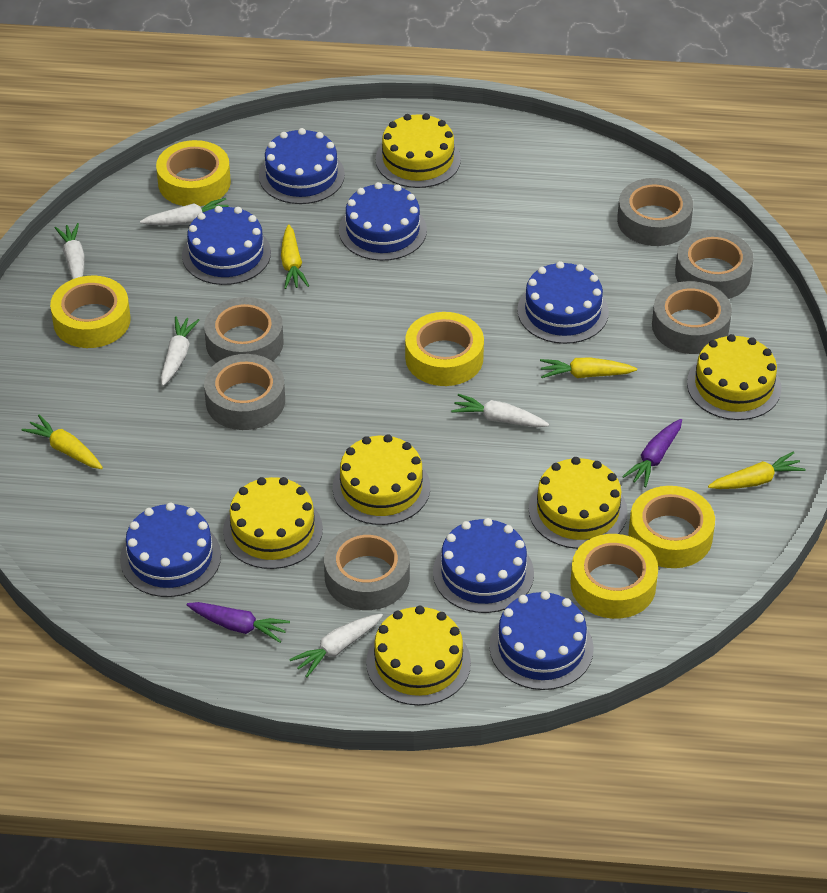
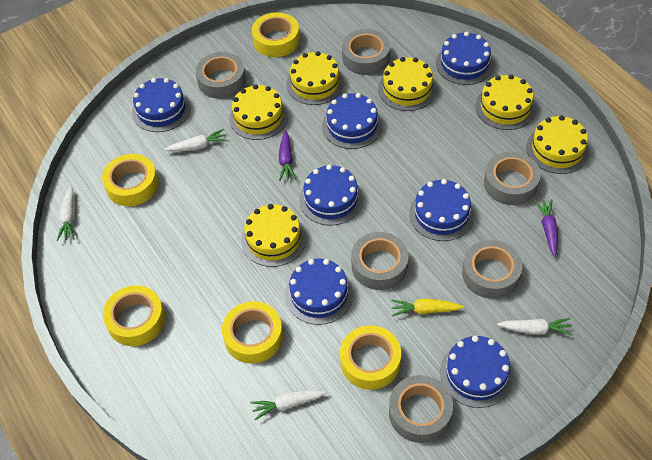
white carrot: [55,223,85,279] [140,198,229,226] [161,316,200,386] [289,614,383,678] [451,394,549,427] = 5 -> [57,186,75,241] [165,129,228,151] [250,390,327,420] [497,318,572,335] = 4
yellow carrot: [21,415,103,469] [281,224,309,289] [540,358,637,378] [708,452,806,489] = 4 -> [391,299,464,316] = 1

